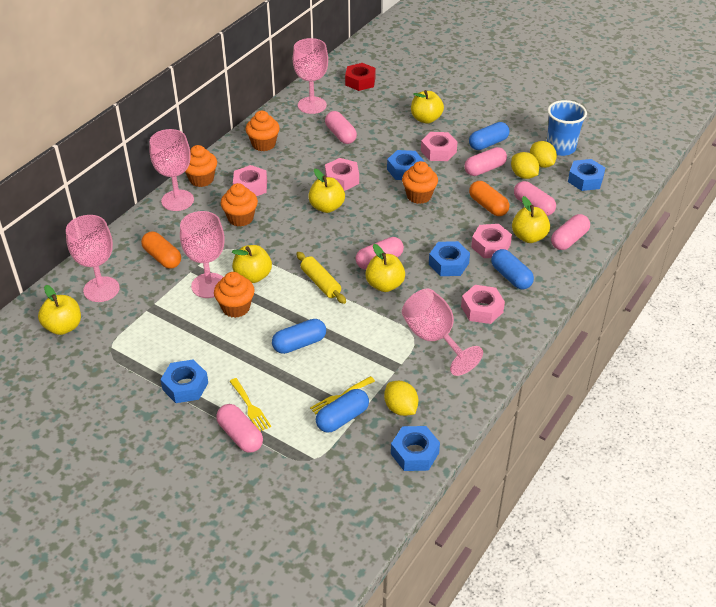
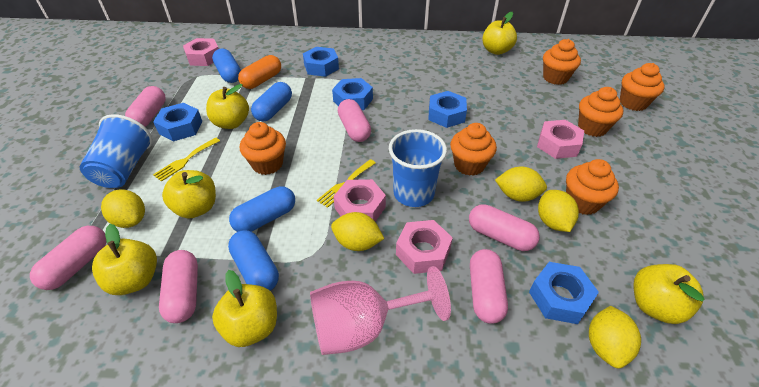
blue cup: [547,100,587,156] = 1 -> [80,114,153,188] [389,129,447,207] = 2
orange capsule: [141,232,181,269] [469,181,509,216] = 2 -> [238,55,281,89] = 1
orange cupcake: [185,145,217,187] [214,272,255,318] [221,183,258,227] [246,111,280,151] [402,161,438,204] = 5 -> [240,122,286,175] [450,123,497,176] [543,39,581,85] [566,159,619,215] [578,87,623,137] [620,63,665,111] = 6
pink goblet: [66,215,119,302] [149,129,194,211] [180,211,225,298] [293,38,328,114] [402,289,483,376] = 5 -> [310,266,451,355] = 1
pink nut: [233,165,267,196] [325,158,359,191] [421,132,457,161] [461,285,505,324] [471,224,512,258] = 5 -> [183,38,219,66] [333,179,386,222] [396,220,453,274] [537,120,584,159] = 4
red nut: [345,63,376,91] = 1 -> none = 0
yellow lemon: [384,381,418,416] [511,152,539,179] [530,141,557,168] = 3 -> [101,189,145,228] [331,212,384,251] [495,166,547,202] [538,190,579,232] [589,306,641,369] = 5
yellow rolling pin: [296,252,346,304] = 1 -> none = 0

